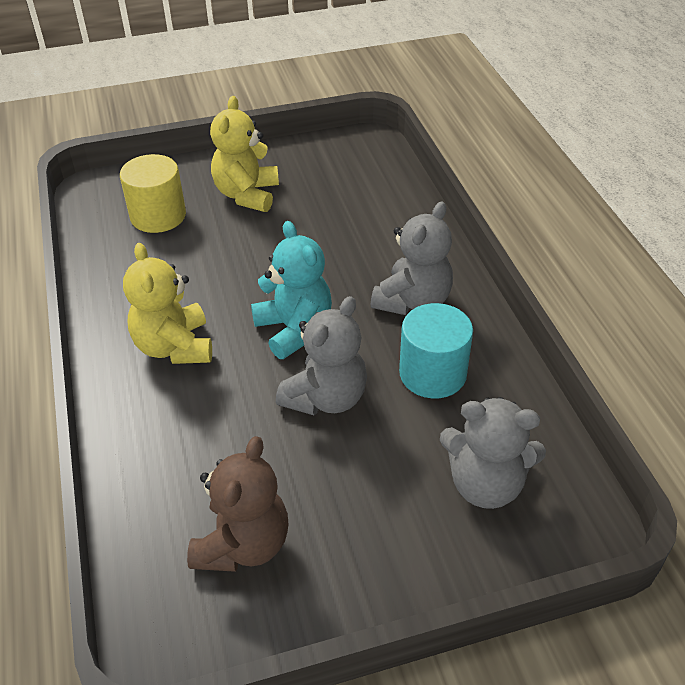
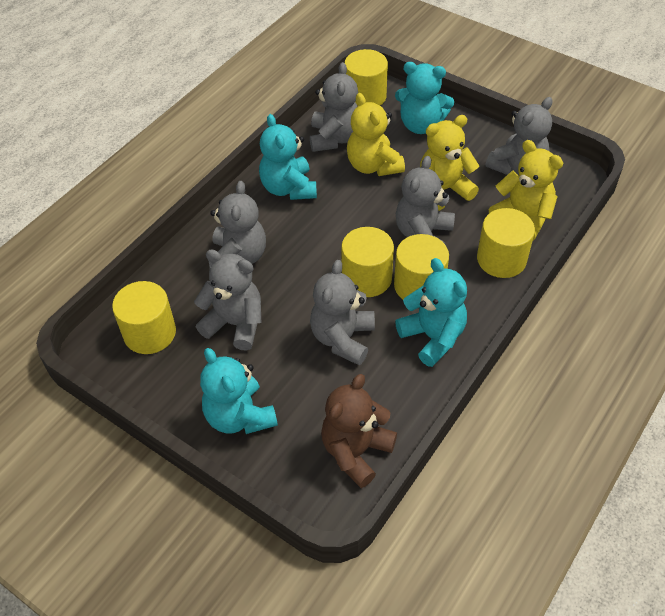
grey teddy bear: [276,296,367,415] [371,202,453,315] [440,397,546,509] = 3 -> [194,250,261,351] [208,181,266,267] [310,62,358,152] [310,260,375,365] [396,156,455,245] [486,97,553,175] = 6
turquoise cylinder: [399,303,473,399] = 1 -> none = 0
turquoise teddy bear: [251,221,332,359] = 1 -> [200,348,278,434] [259,114,317,200] [395,62,454,134] [395,258,467,367] = 4
yellow cylinder: [120,154,186,233] = 1 -> [112,281,176,354] [341,227,394,297] [345,49,388,106] [394,234,449,299] [477,208,535,278] = 5
yellow teddy bear: [123,243,212,364] [210,96,279,212] = 2 -> [347,93,405,176] [420,115,479,211] [489,140,563,241] = 3

